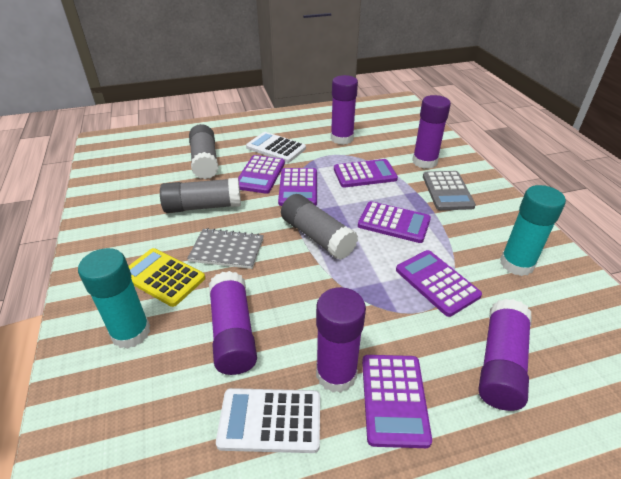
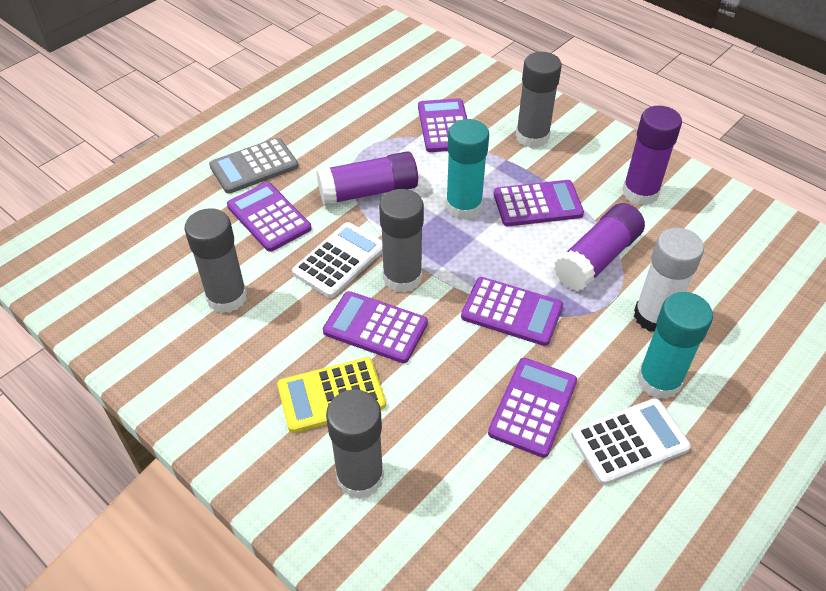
grey glue stick: [160,178,241,213] [189,124,219,179] [281,194,358,260] = 3 -> [185,208,247,313] [326,390,384,499] [379,189,424,293] [516,52,562,148] = 4
grey notebook: [187,228,264,269] = 1 -> none = 0
purple glue stick: [209,271,257,375] [316,287,366,393] [331,75,358,145] [412,95,451,169] [479,299,532,411] = 5 -> [316,151,418,206] [554,203,645,291] [622,106,682,205] = 3
white glue stick: none = 0 -> [634,228,704,332] = 1

